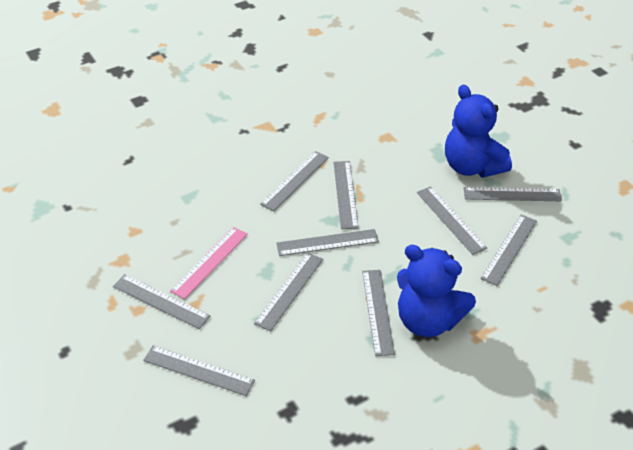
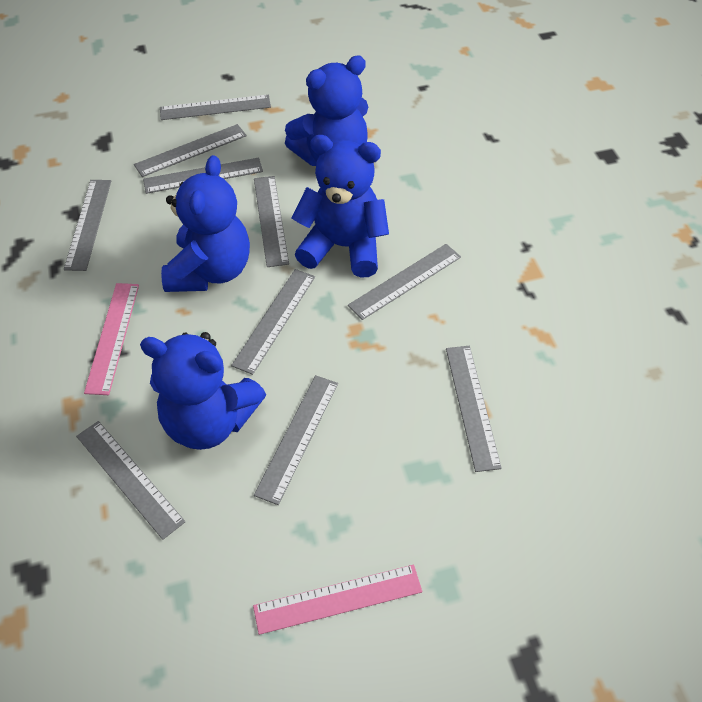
blue teddy bear: [397,245,476,337] [445,85,512,178] = 2 -> [140,332,266,450] [161,155,250,292] [285,55,368,166] [292,135,389,278] = 4
pink ruler: [170,227,248,299] = 1 -> [84,283,139,395] [253,565,422,635] = 2

